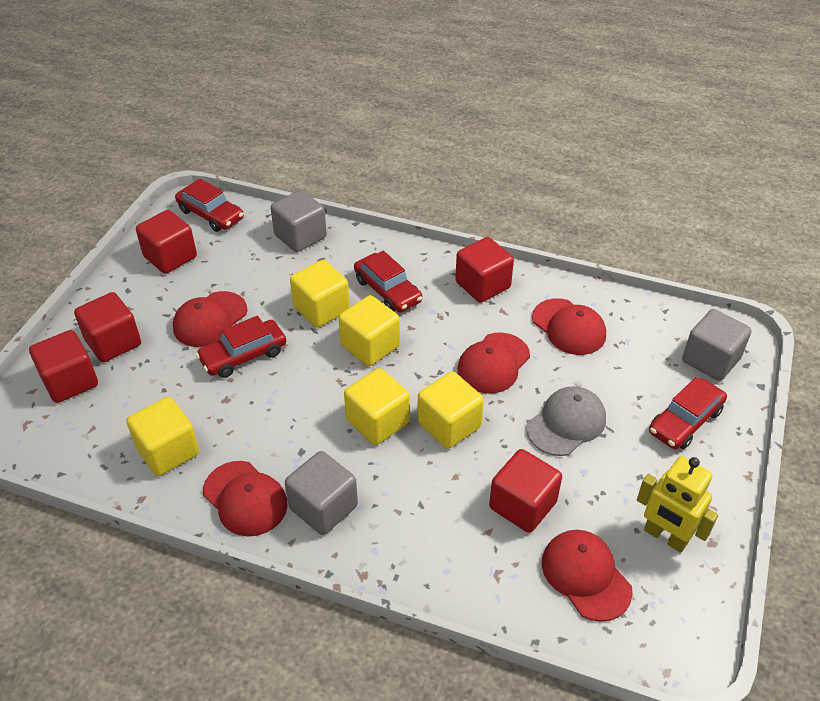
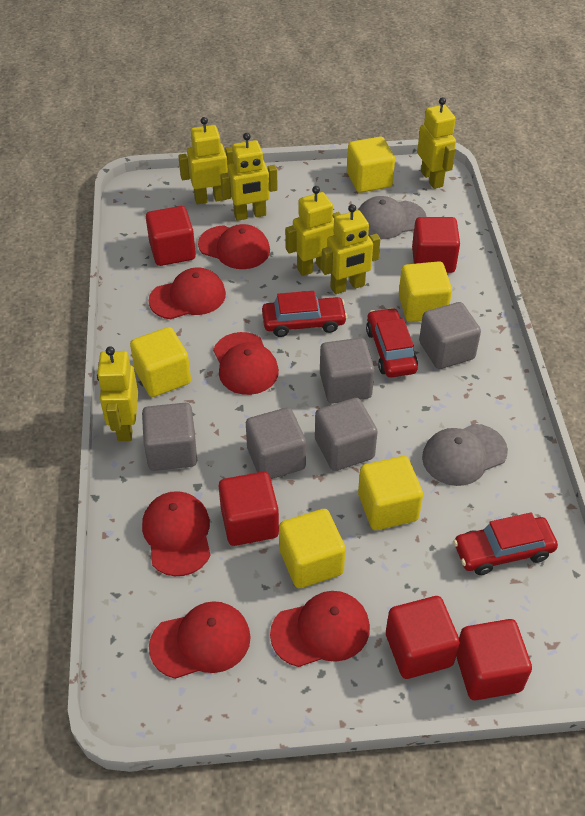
grey cap: [526,386,606,456] = 1 -> [358,196,427,239] [422,424,508,486] = 2
grey cube: [270,190,327,252] [285,451,358,535] [682,309,752,381] = 3 -> [142,403,197,471] [246,407,306,479] [315,398,378,471] [320,338,375,404] [419,302,481,369] = 5
red cap: [173,291,247,347] [203,461,287,537] [457,333,530,394] [532,298,606,355] [542,530,633,622] = 5 -> [142,491,211,576] [149,267,226,319] [149,601,251,679] [198,224,270,269] [213,332,279,395] [270,591,370,667] = 6
red car: [175,178,244,232] [196,316,286,378] [354,250,422,313] [649,377,727,449] = 4 -> [262,291,347,337] [366,308,418,378] [453,512,558,575] = 3
yellow robot: [637,456,718,553] = 1 -> [97,346,138,441] [178,117,234,204] [220,133,278,221] [285,186,341,276] [321,204,380,294] [417,97,456,189] = 6

